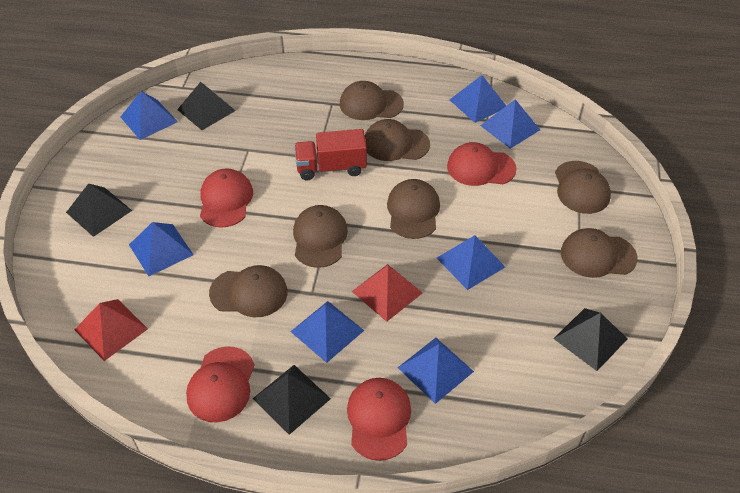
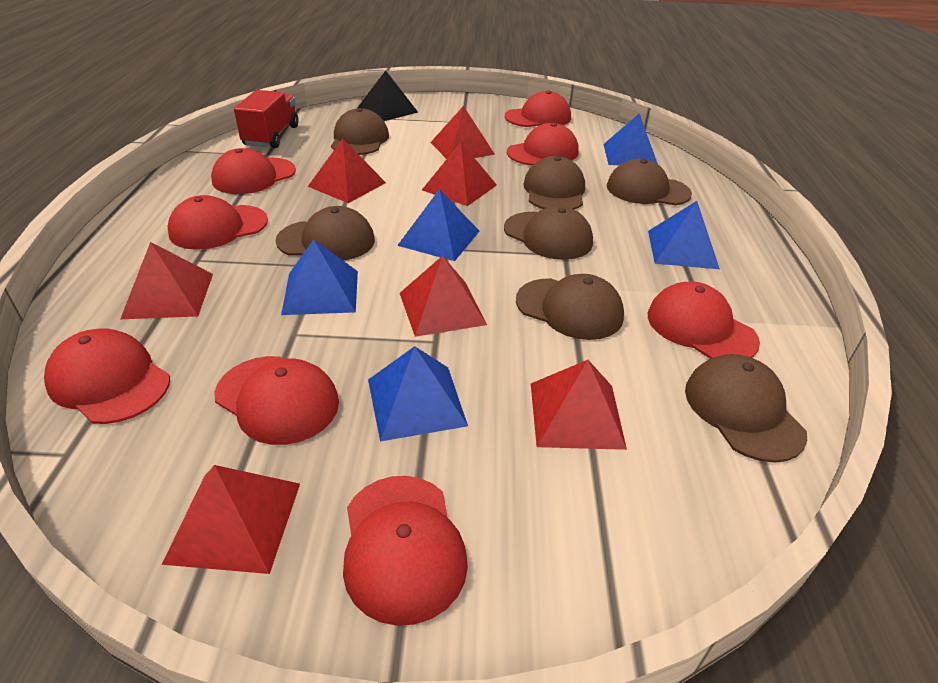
black pyramid: [66,183,132,237] [177,82,236,130] [253,365,331,435] [553,308,628,371] = 4 -> [357,70,418,121] = 1
blue pyramid: [121,91,178,140] [129,222,193,276] [290,301,364,363] [398,338,474,404] [437,235,505,290] [450,75,506,123] [480,99,540,149] = 7 -> [281,239,358,315] [368,346,468,441] [397,189,479,261] [603,114,658,165] [648,201,720,269] = 5
red cap: [186,346,255,422] [200,168,253,228] [347,378,411,461] [447,142,517,186] = 4 -> [44,328,170,424] [168,195,268,250] [211,148,296,194] [214,356,339,445] [343,476,468,626] [505,91,571,127] [507,123,578,166] [648,282,760,359] = 8
red pyramid: [74,299,148,361] [352,264,422,322] = 2 -> [120,242,213,319] [162,465,300,574] [308,139,386,203] [400,256,487,337] [422,142,497,206] [430,106,495,159] [531,360,627,450] = 7

